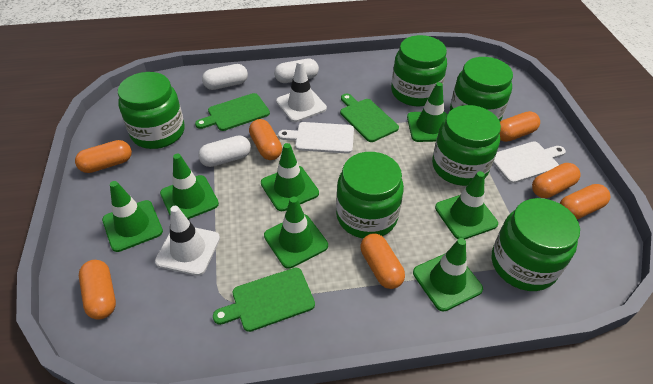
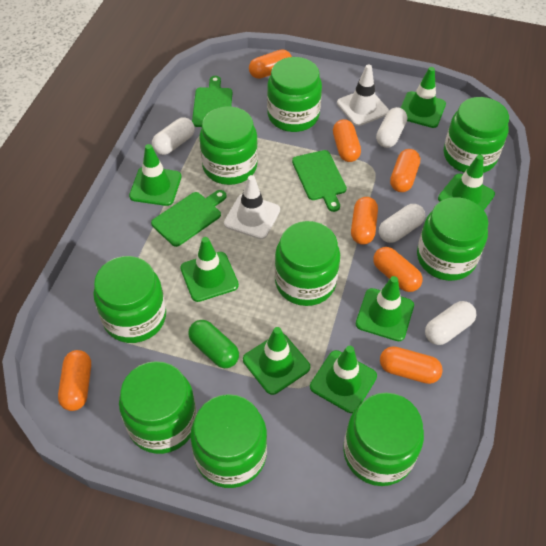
green capsule: none = 0 -> [188,320,239,368] = 1
green jar: [118,72,185,149] [336,152,404,238] [391,35,447,106] [432,105,501,186] [450,57,513,121] [492,198,580,291] = 6 -> [93,256,166,343] [119,361,197,454] [190,394,267,488] [199,107,258,185] [267,57,322,132] [275,221,340,306] [343,393,424,486] [417,197,488,281] [444,97,509,173] = 9
white capsule: [198,135,251,167] [202,64,248,90] [274,59,319,83] = 3 -> [152,117,195,155] [376,107,407,148] [379,204,425,243] [425,301,476,345] = 4
white cutting board: [278,122,354,154] [493,142,566,183] = 2 -> none = 0

